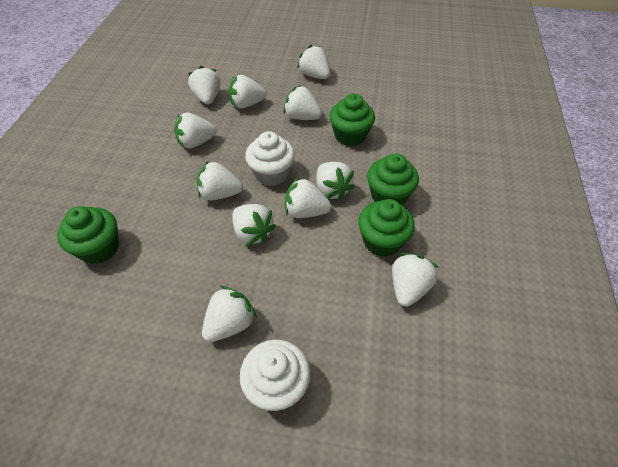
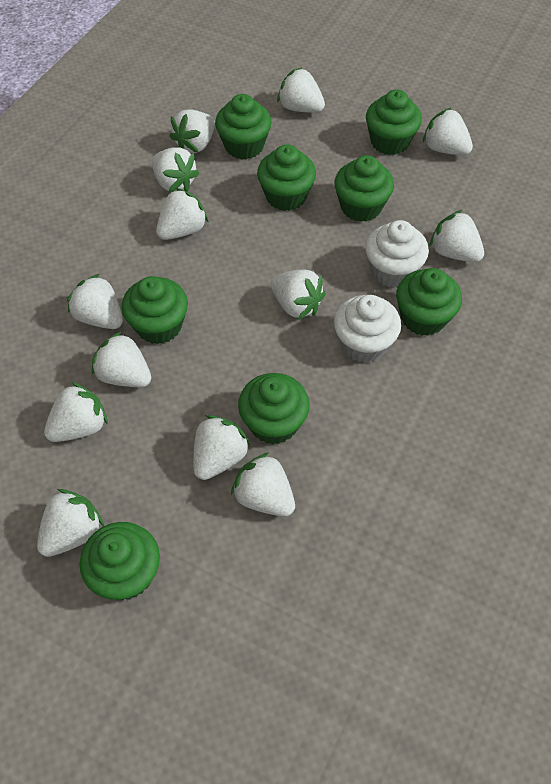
green cupcake: [57,206,119,264] [329,93,375,146] [358,199,415,257] [367,153,419,205] = 4 -> [80,522,160,600] [122,276,188,344] [215,94,272,160] [238,373,310,445] [257,144,316,211] [334,155,394,222] [366,89,422,155] [396,268,462,336] = 8
white strawberry: [174,113,217,149] [188,66,220,104] [197,160,243,200] [202,286,257,342] [229,75,267,109] [232,204,276,246] [283,85,322,120] [285,177,331,218] [297,45,330,79] [316,162,355,201] [392,253,439,307] = 11 -> [37,489,104,557] [44,382,108,442] [67,274,123,329] [92,331,151,387] [152,147,199,192] [156,188,209,240] [169,109,215,153] [193,415,251,480] [231,452,295,517] [271,269,326,320] [277,67,325,113] [423,108,473,155] [429,210,484,262] = 13

